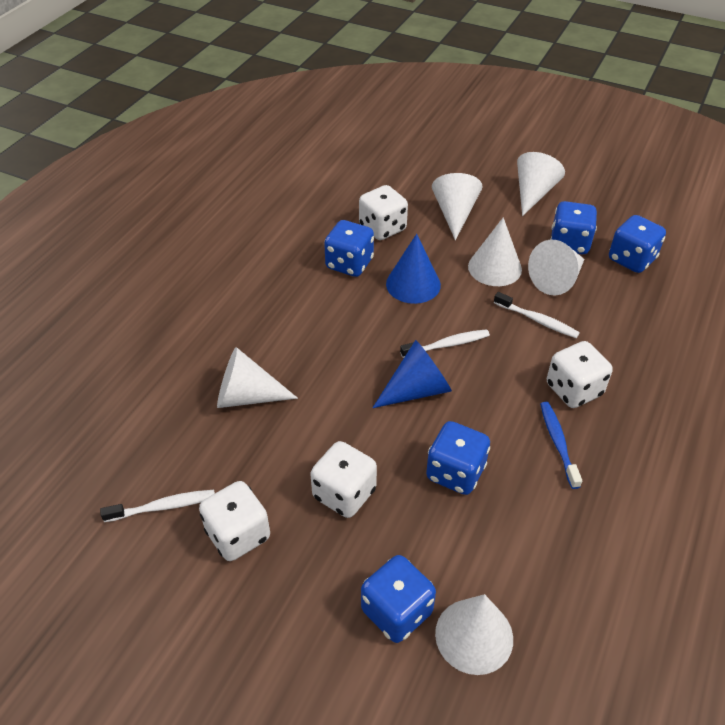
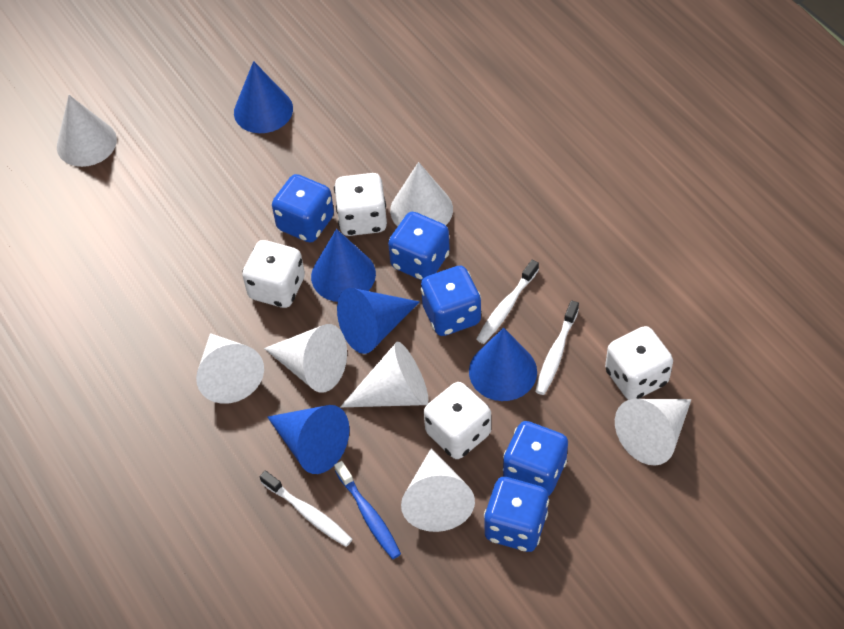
blue cone: [373,340,452,408] [386,234,441,304] = 2 -> [234,61,293,133] [267,405,350,474] [311,229,376,302] [337,288,420,354] [469,327,537,401] = 5
white cone: [217,347,298,408] [432,173,483,240] [435,594,513,675] [468,217,522,286] [517,152,565,216] [528,240,584,295] = 6 -> [57,95,117,167] [196,333,264,404] [264,324,347,393] [340,342,428,407] [390,162,453,227] [401,448,475,532] [615,399,692,466] = 7

